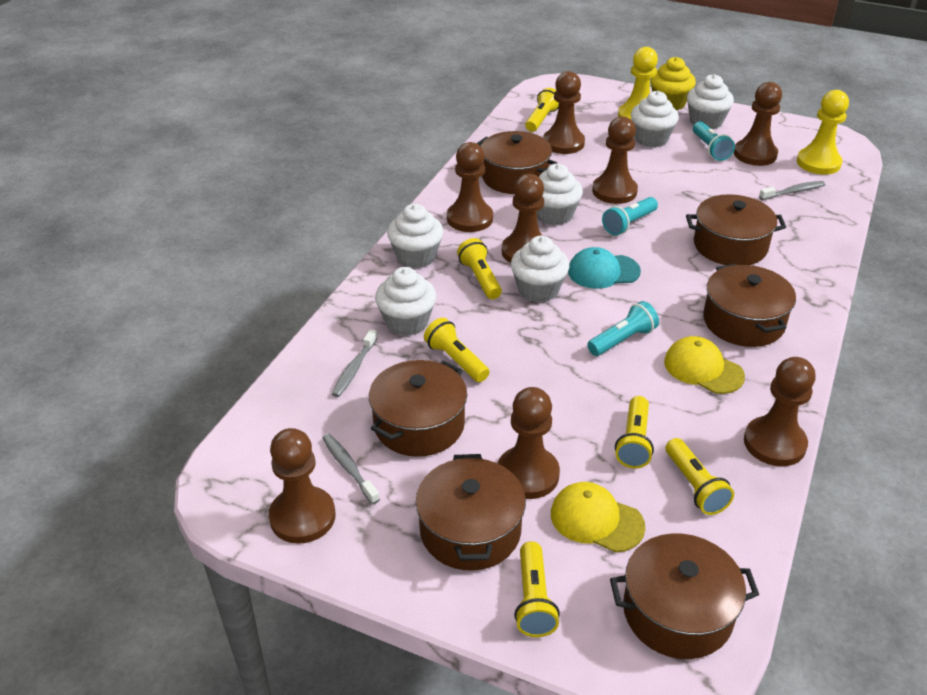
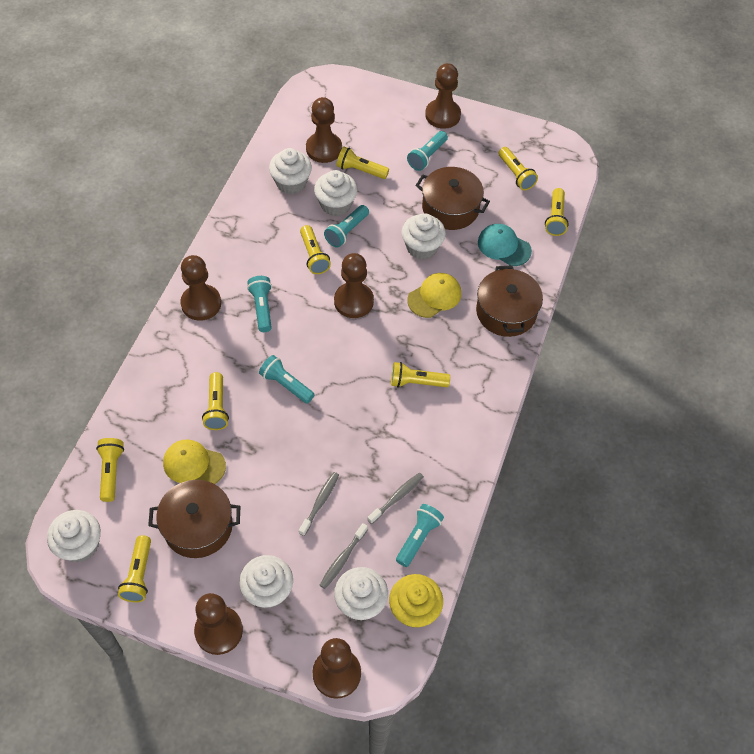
brown pawn: [269,428,335,544] [447,142,493,232] [498,387,560,499] [502,174,544,263] [543,71,585,154] [592,116,638,204] [734,82,782,166] [744,357,816,466] = 8 -> [180,255,221,321] [194,593,243,655] [306,97,342,163] [313,638,361,699] [334,253,374,318] [425,63,461,129] = 6
brown pot: [369,360,467,457] [416,454,526,571] [477,131,558,194] [610,533,759,659] [686,194,786,265] [703,264,796,347] = 6 -> [148,480,240,558] [415,167,490,230] [476,265,543,337] = 3
turquoise flashlight: [587,301,659,356] [602,197,658,235] [693,121,735,161] = 3 -> [247,276,272,332] [259,355,315,404] [324,205,369,248] [396,504,444,567] [407,131,448,171] = 5
yellow flashlight: [424,318,489,382] [457,238,502,299] [514,541,560,637] [525,88,559,132] [615,396,654,469] [666,438,734,515] = 6 -> [96,438,124,502] [118,535,151,602] [202,372,229,430] [300,225,331,274] [337,146,389,179] [391,362,450,388] [499,147,538,190] [545,188,569,236] = 8
yellow pawn: [618,47,658,120] [797,90,849,174] = 2 -> none = 0

